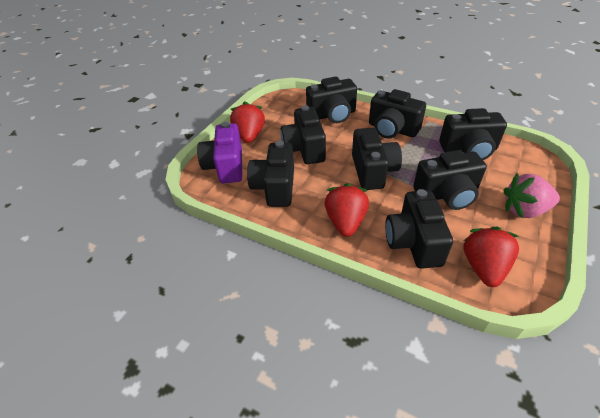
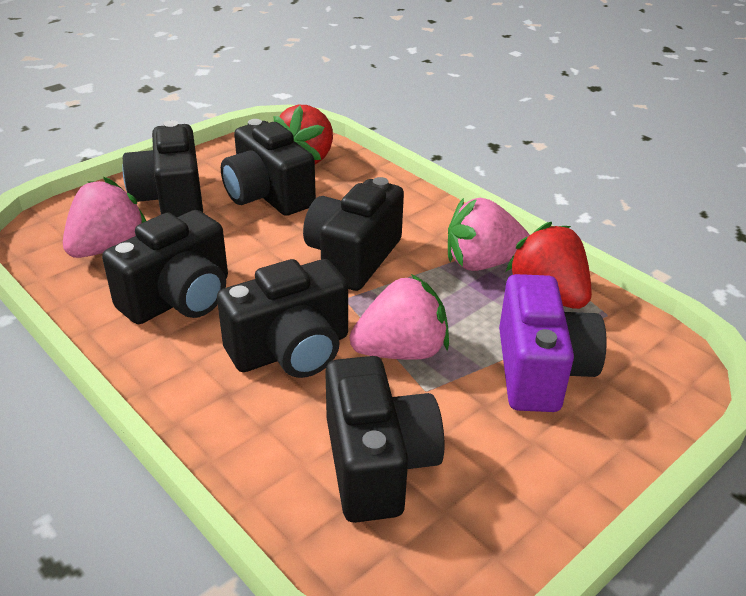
black camera: [247,141,294,207] [281,105,326,164] [306,77,357,123] [352,128,402,190] [369,89,426,139] [385,189,453,269] [413,150,487,210] [439,108,507,160] = 8 -> [102,210,228,324] [122,120,203,217] [217,259,348,378] [221,119,316,216] [303,177,404,291] [325,356,445,523] = 6
pink strawberry: [503,173,560,218] = 1 -> [63,177,146,258] [349,274,449,360] [448,198,530,271] = 3
red strawberry: [230,101,265,143] [325,183,369,237] [463,227,519,287] = 3 -> [273,105,333,164] [506,222,592,309] = 2

